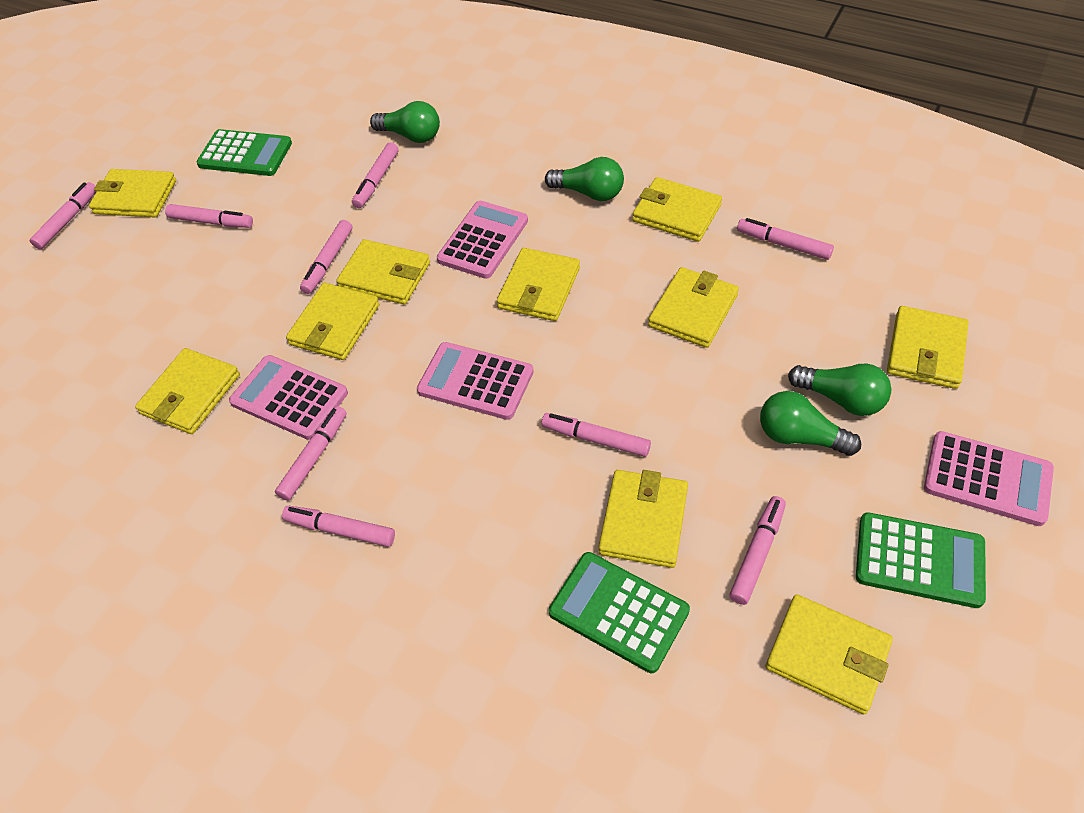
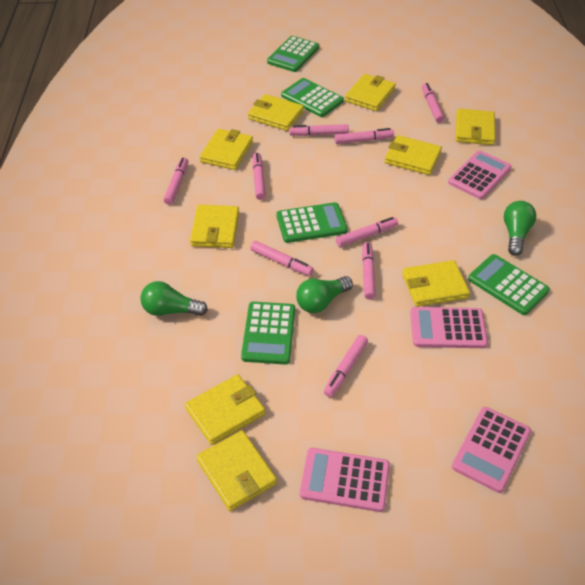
green calculator: [196,129,292,176] [549,552,690,673] [856,512,986,608] = 3 -> [241,302,295,365] [267,36,319,72] [277,202,348,243] [281,78,344,117] [468,254,550,315] = 5
green light bulb: [370,101,440,143] [545,157,624,201] [760,391,861,456] [788,364,891,416] = 4 -> [140,281,208,316] [296,276,353,313] [504,201,536,256] = 3
yellow wallet: [89,169,176,217] [135,348,240,434] [286,283,379,360] [336,239,430,305] [497,248,580,321] [599,470,688,568] [632,177,722,242] [648,267,739,348] [766,594,893,714] [887,306,969,389] = 10 -> [185,374,265,445] [190,205,239,248] [196,430,277,511] [200,129,253,170] [248,94,304,131] [345,74,396,111] [385,135,442,175] [402,260,470,307] [456,108,495,145] = 9

